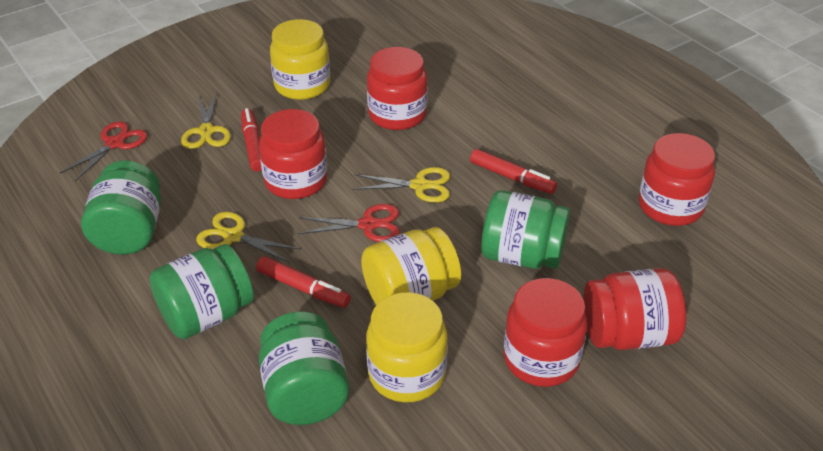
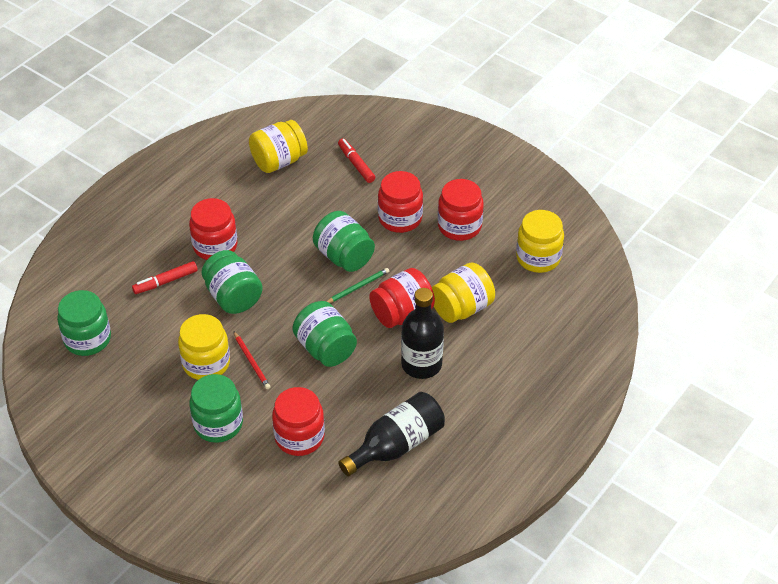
black bottle: none = 0 -> [338,392,445,476] [401,288,444,379] = 2
green jar: [81,161,161,254] [150,244,254,339] [259,312,349,425] [481,190,570,269] = 4 -> [57,290,111,356] [189,374,243,443] [201,250,263,314] [292,301,357,367] [313,211,375,272] = 5
green pencil: none = 0 -> [326,268,389,303] = 1
red marker: [241,108,262,172] [256,256,351,308] [470,149,557,194] = 3 -> [132,261,198,294] [338,138,375,183] = 2
red pencil: none = 0 -> [234,332,270,389] = 1
red scissors: [60,121,148,181] [298,204,400,242] = 2 -> none = 0
yellow jar: [270,19,330,100] [361,227,461,305] [366,292,448,402] = 3 -> [178,314,230,380] [249,120,308,173] [432,262,495,323] [516,210,564,273] = 4
yellow scissors: [181,92,231,149] [196,212,300,263] [353,167,450,203] = 3 -> none = 0

